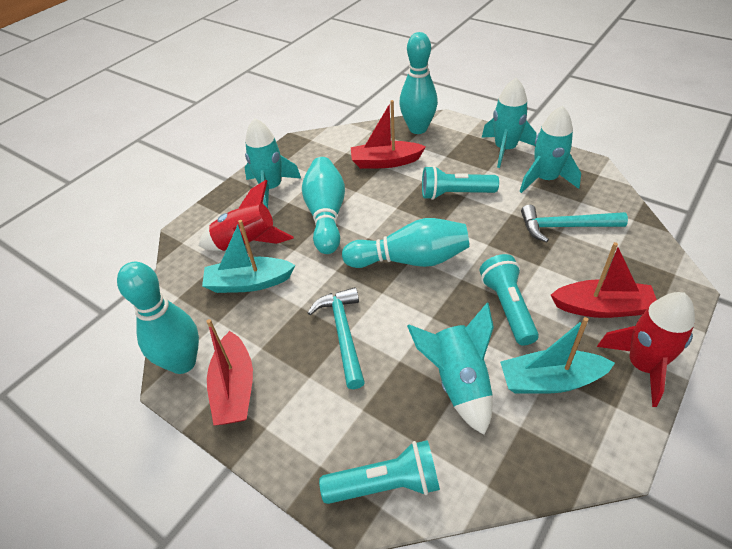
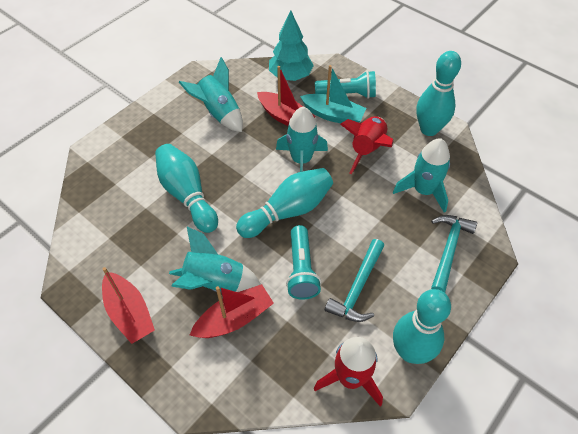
turquoise boat: [202,220,295,293] [500,317,615,394] = 2 -> [300,65,367,123] = 1
turquoise flashlight: [319,440,440,504] [422,166,499,200] [480,254,539,346] = 3 -> [286,225,321,300] [315,71,376,99] = 2
turquoise tree: none = 0 -> [269,11,314,81] = 1

